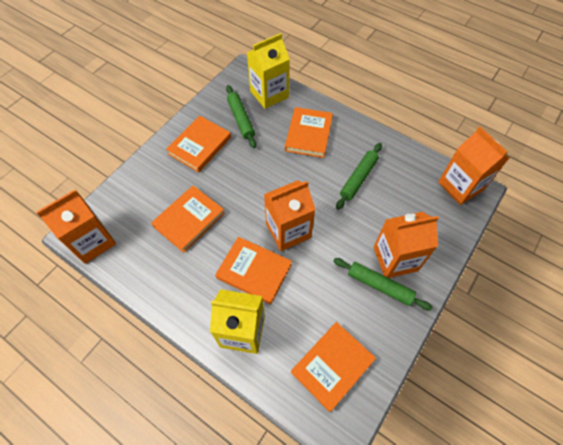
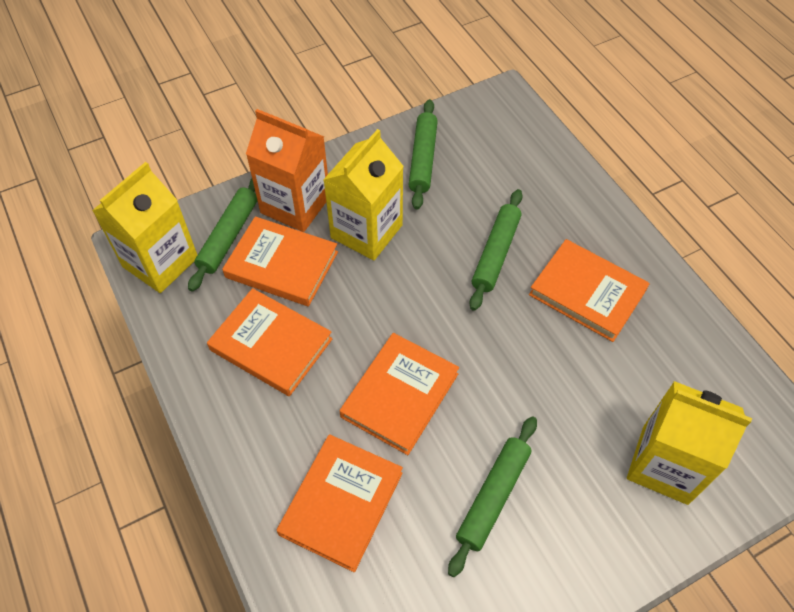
green rolling pin: [226,85,256,148] [333,258,433,310] [336,143,382,210] = 3 -> [188,178,257,292] [409,99,438,210] [448,416,537,577] [469,189,523,311] = 4
orange carton: [36,190,116,264] [264,180,316,251] [374,212,439,278] [438,126,509,205] = 4 -> [246,109,328,232] = 1
yellow carton: [210,289,265,354] [247,33,290,109] = 2 -> [92,162,197,293] [323,129,404,260] [627,381,752,505] = 3

